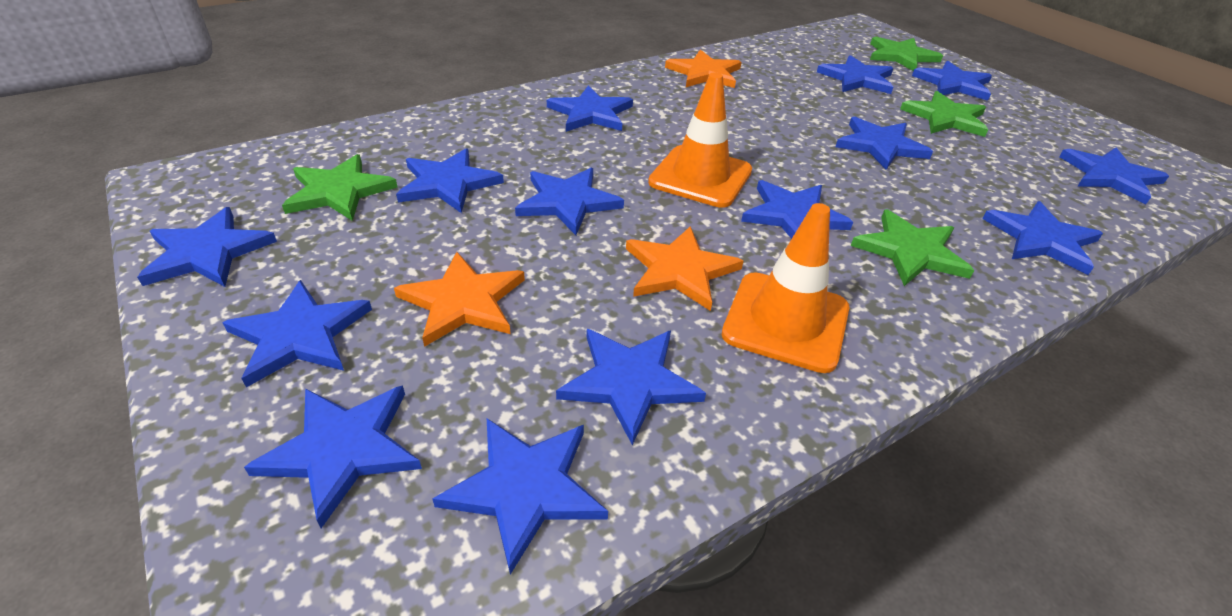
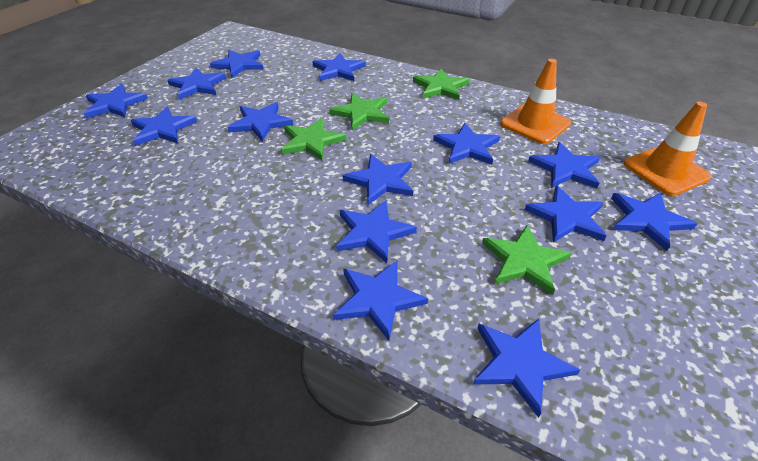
orange star: [394,252,525,347] [626,226,743,311] [665,50,742,88] = 3 -> none = 0

